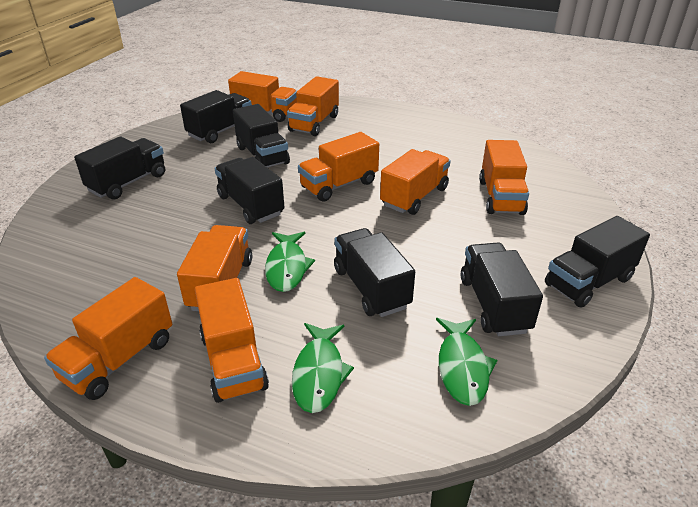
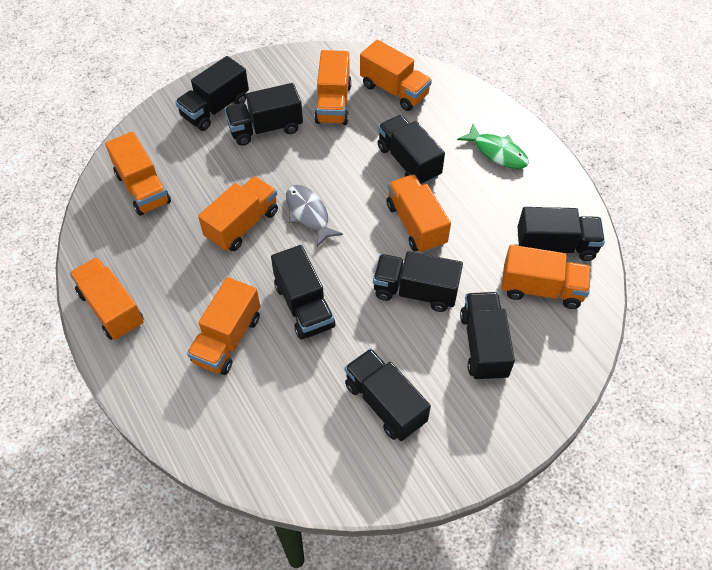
black truck: [74,136,165,199] [180,90,252,143] [214,157,284,224] [233,104,290,167] [334,228,415,317] [461,243,543,336] [545,216,650,308] = 7 -> [175,56,249,131] [225,83,303,146] [271,245,335,340] [345,348,431,441] [373,251,463,312] [378,115,445,185] [460,292,515,381] [518,207,605,261] = 8
green fish: [265,232,315,292] [292,323,354,413] [436,318,497,406] = 3 -> [457,124,529,169] = 1
grey fish: none = 0 -> [286,185,343,247] = 1

